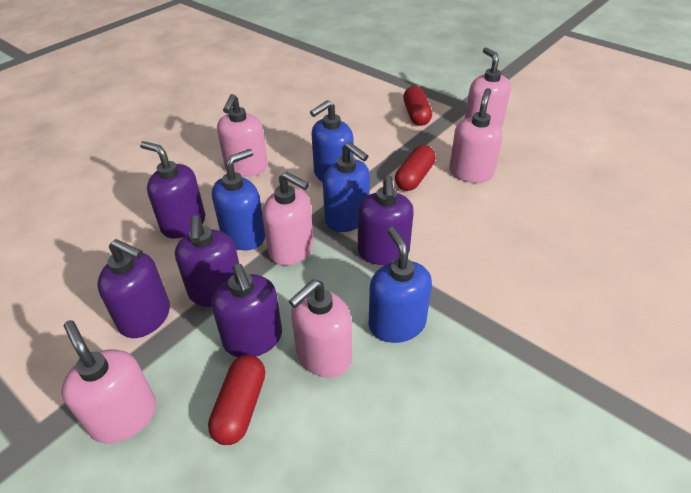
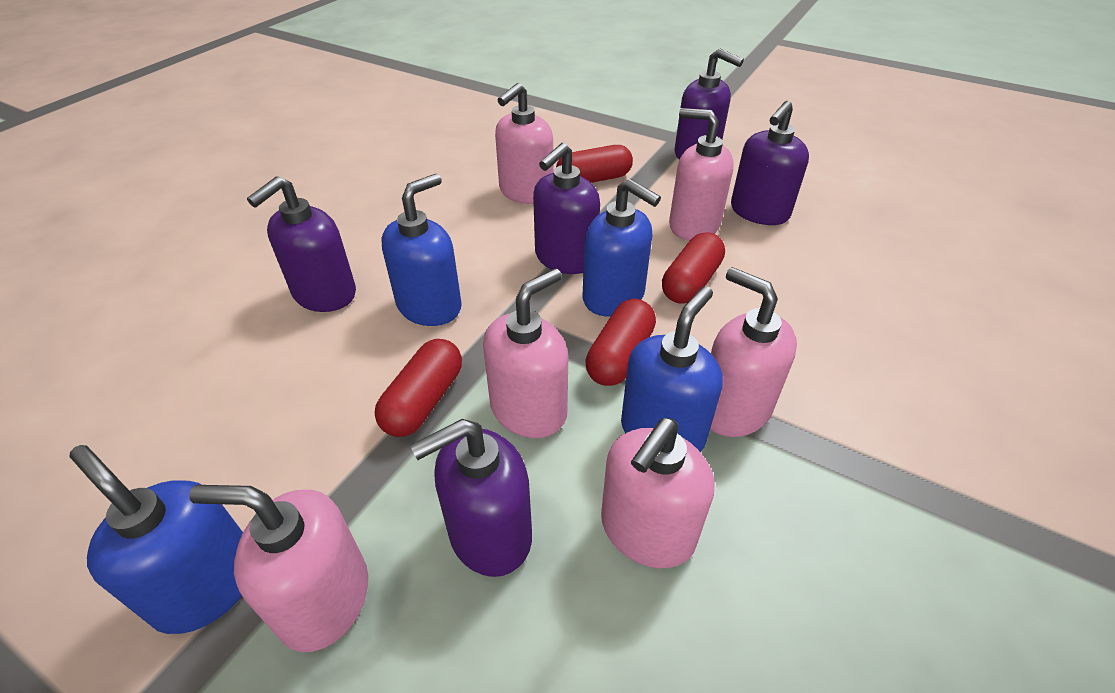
red capsule: [208,355,265,445] [395,145,436,191] [403,86,432,126] = 3 -> [375,339,462,437] [556,145,633,183] [585,299,656,386] [662,232,725,304] = 4

